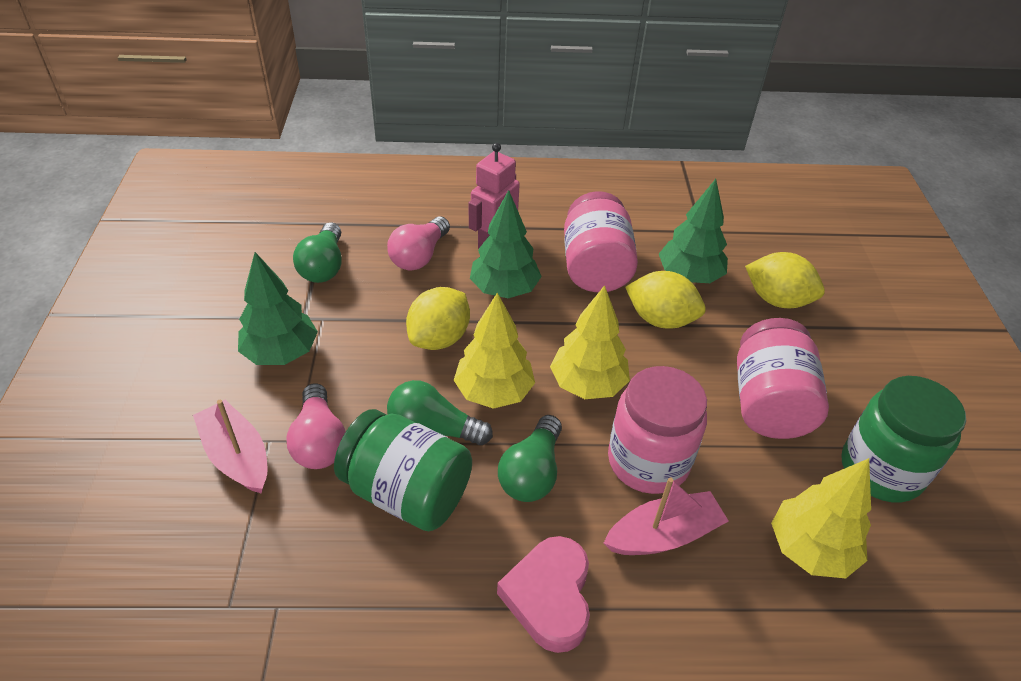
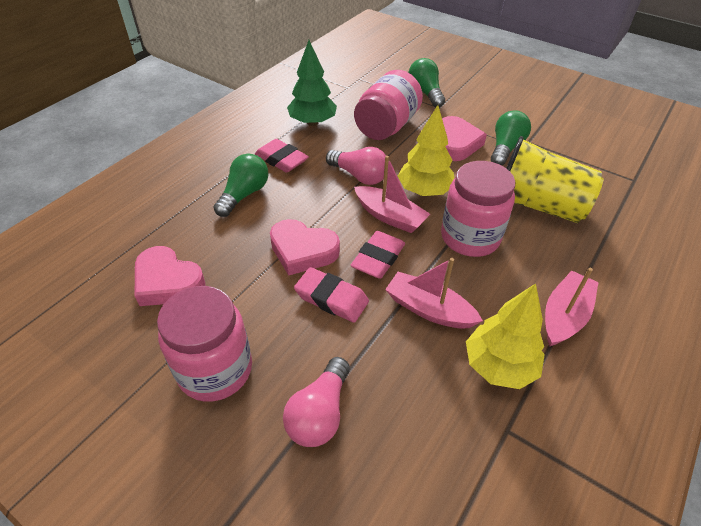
green jar: [334,409,472,531] [841,376,966,503] = 2 -> none = 0
green tree: [238,252,318,365] [470,190,542,298] [659,179,728,283] = 3 -> [287,40,337,126] = 1
pink boat: [193,400,268,494] [604,477,729,555] = 2 -> [354,156,430,233] [385,258,483,329] [545,268,599,346] = 3
pink eraser: none = 0 -> [255,139,309,173] [294,267,369,323] [350,231,405,279] = 3
pink heart: [497,536,590,653] = 1 -> [135,246,206,306] [270,219,340,275] [442,116,487,161] = 3
pink robot: [469,143,520,249] = 1 -> none = 0
yellow cup: none = 0 -> [506,136,603,223] = 1
yellow lemon: [406,287,470,350] [625,271,706,329] [745,252,825,308] = 3 -> none = 0
yellow tree: [454,293,535,409] [550,285,630,399] [771,458,871,578] = 3 -> [398,105,454,196] [466,283,545,389] = 2

